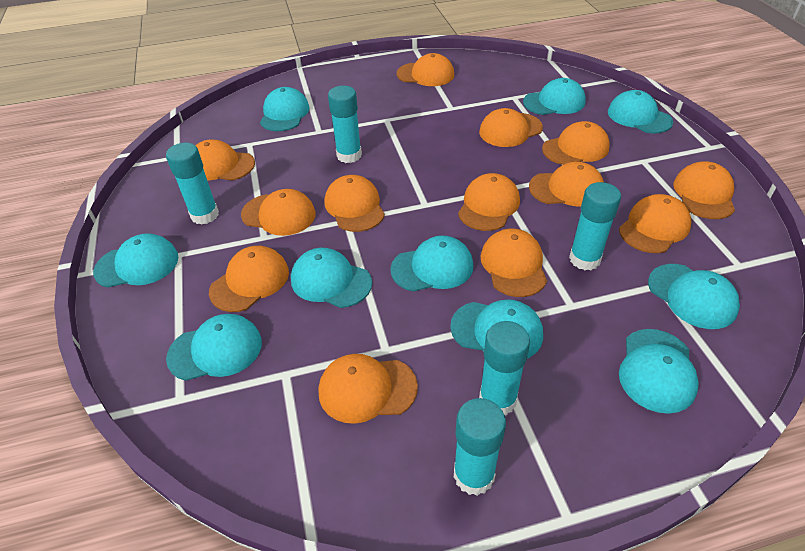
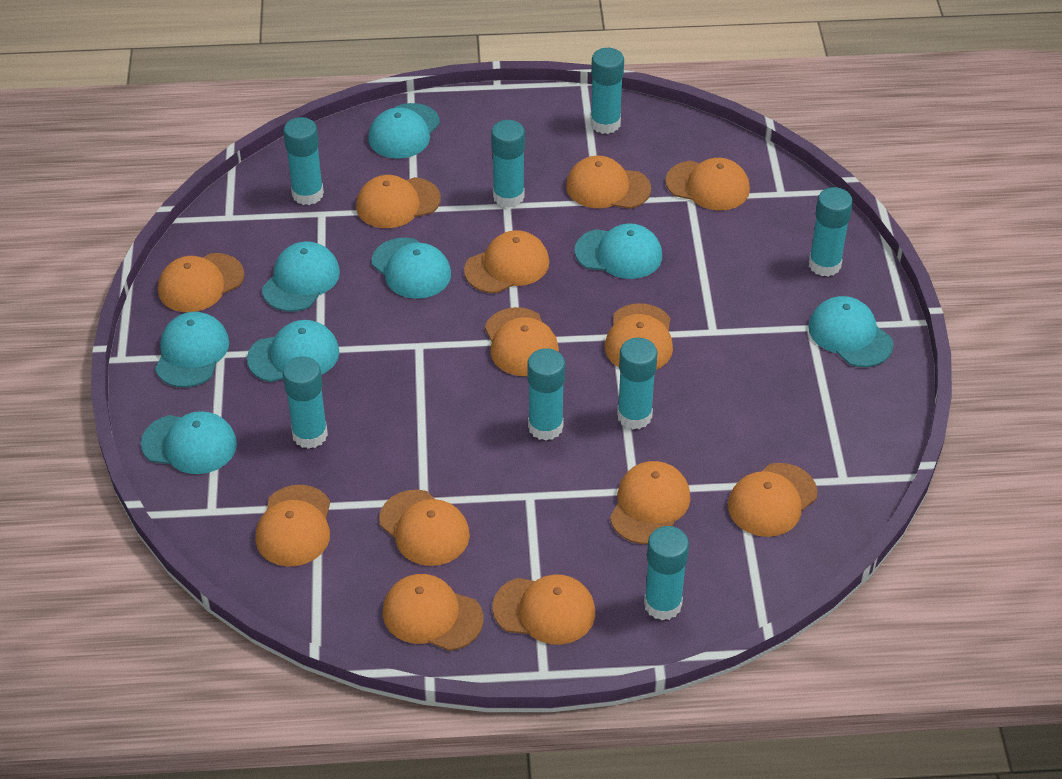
turquoise cap: [93,233,178,288] [166,314,262,381] [260,87,310,131] [291,248,372,308] [390,236,473,292] [450,299,543,358] [523,78,586,115] [608,90,673,134] [619,329,699,414] [648,264,740,329] = 10 -> [141,411,237,474] [155,312,229,387] [247,320,339,382] [262,241,340,312] [368,103,440,159] [372,238,451,299] [575,223,662,279] [808,296,893,367] = 8
turquoise glue stick: [166,143,219,225] [328,86,362,163] [454,398,506,496] [479,321,530,415] [569,182,621,270] = 5 -> [283,117,324,205] [283,356,328,449] [491,120,525,208] [527,348,565,441] [591,48,624,134] [617,338,658,429] [644,526,689,620] [809,187,853,277] = 8

